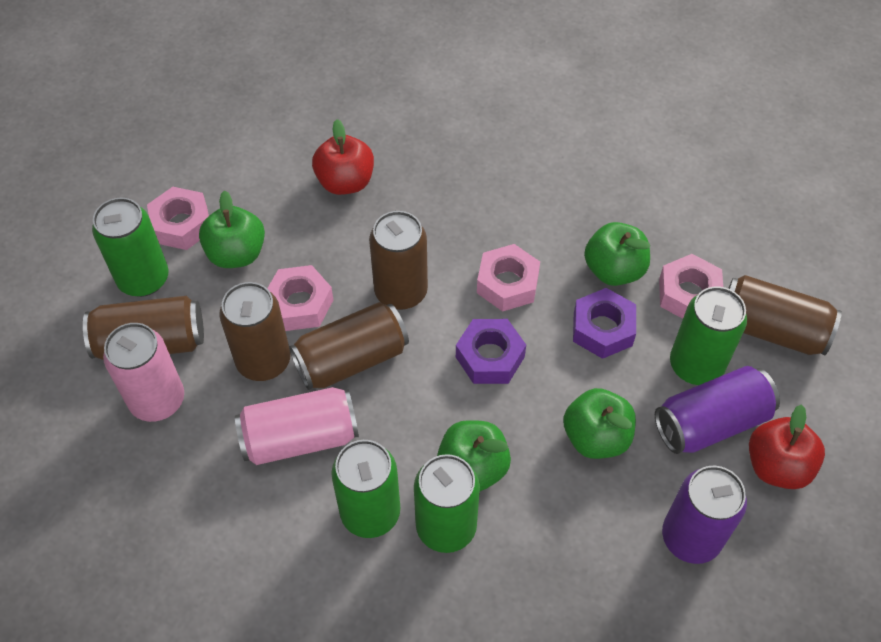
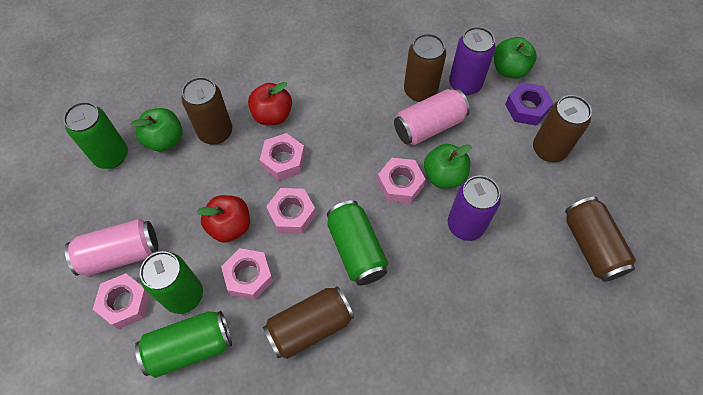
green apple: [199,190,265,268] [437,420,511,491] [563,388,636,459] [584,222,650,286] = 4 -> [131,108,183,152] [424,144,472,188] [494,37,536,79] = 3
pink nut: [147,187,209,250] [267,265,333,331] [477,244,540,312] [659,254,723,319] = 4 -> [93,273,150,329] [221,248,273,300] [260,133,305,181] [266,188,316,234] [377,158,426,204] = 5
purple nut: [456,319,526,384] [573,288,636,359] = 2 -> [505,82,553,126] = 1

